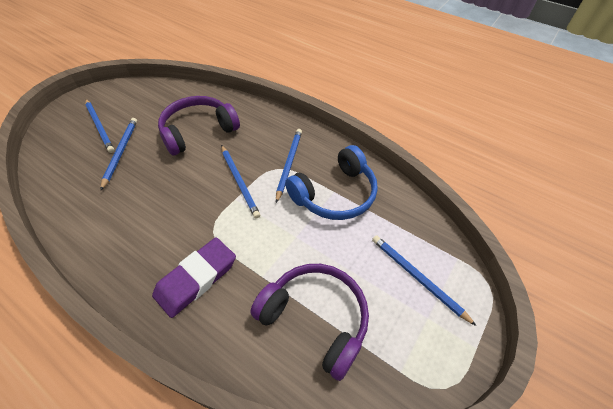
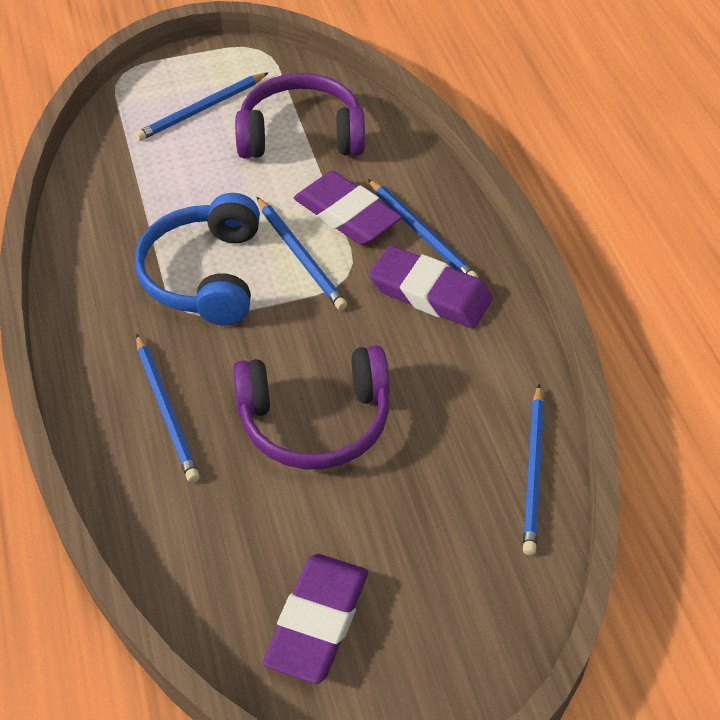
purple eraser: [152,237,236,318] = 1 -> [263,554,368,684] [294,171,402,245] [369,246,493,329] = 3

